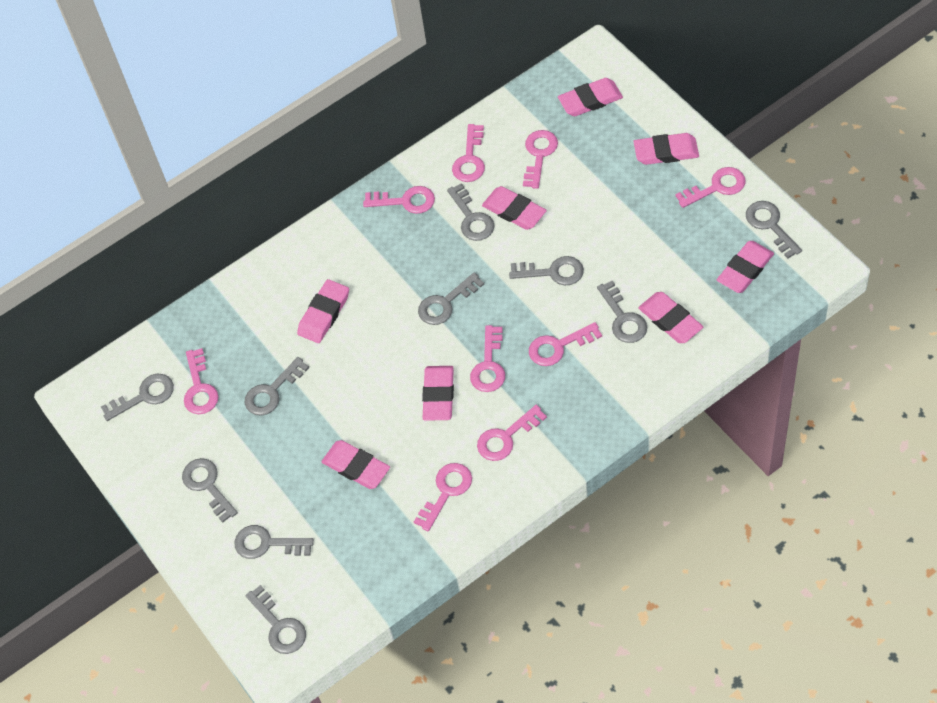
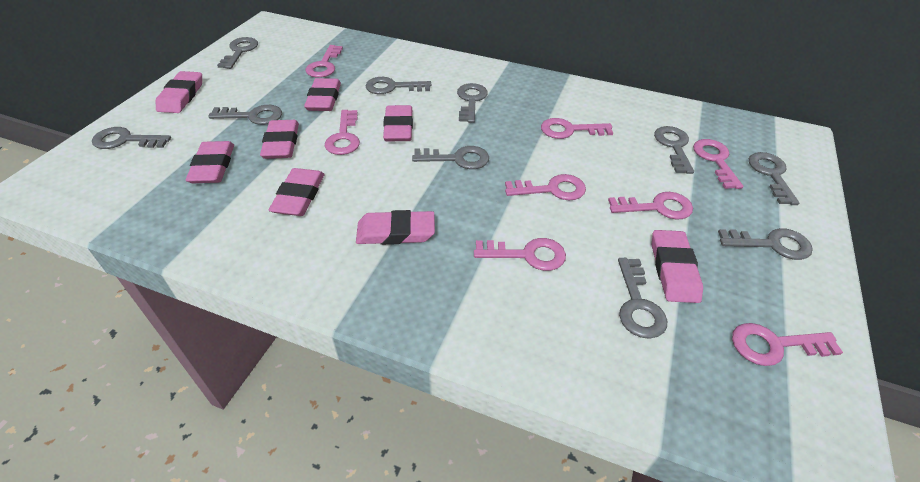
pink key: [184,348,218,414] [363,186,435,214] [414,463,472,531] [452,124,485,182] [470,325,505,392] [477,405,547,461] [523,130,558,189] [529,322,602,366] [675,167,746,208] = 9 -> [305,45,343,78] [325,110,360,155] [474,238,566,271] [505,174,586,200] [541,118,613,139] [608,192,693,220] [693,139,744,189] [732,323,843,366] = 8

